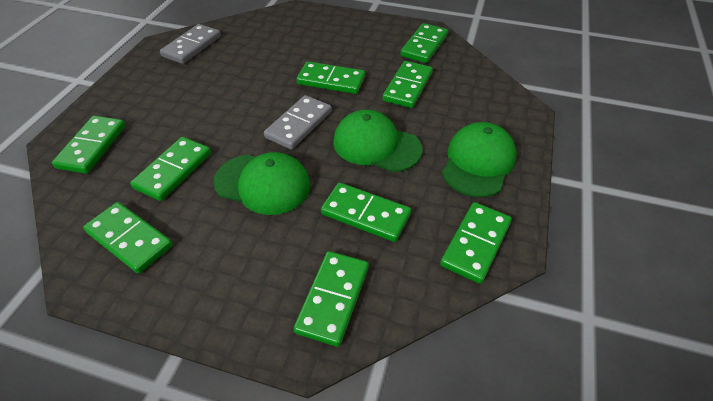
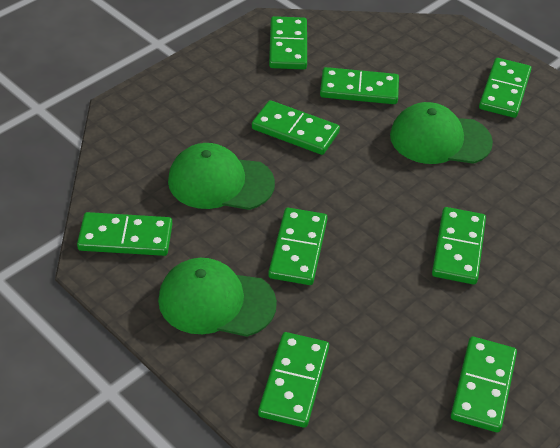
grey domino: [160,24,221,64] [264,95,332,150] = 2 -> none = 0

